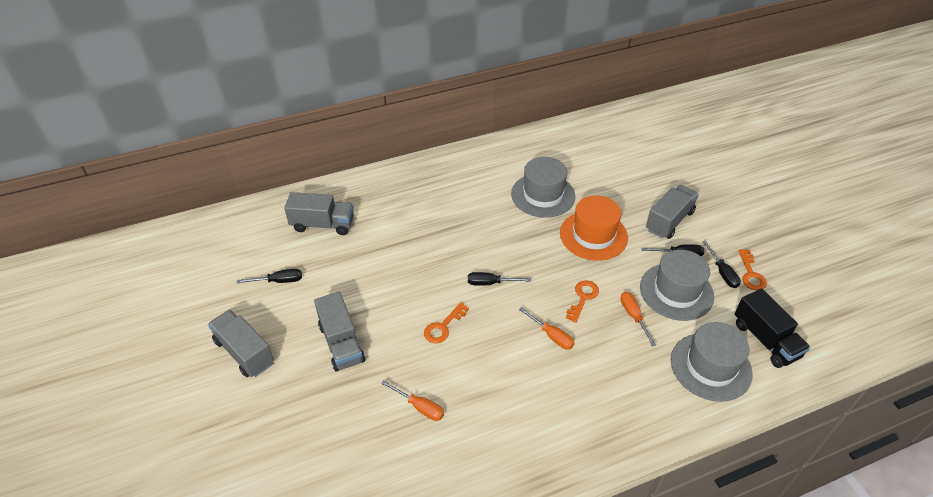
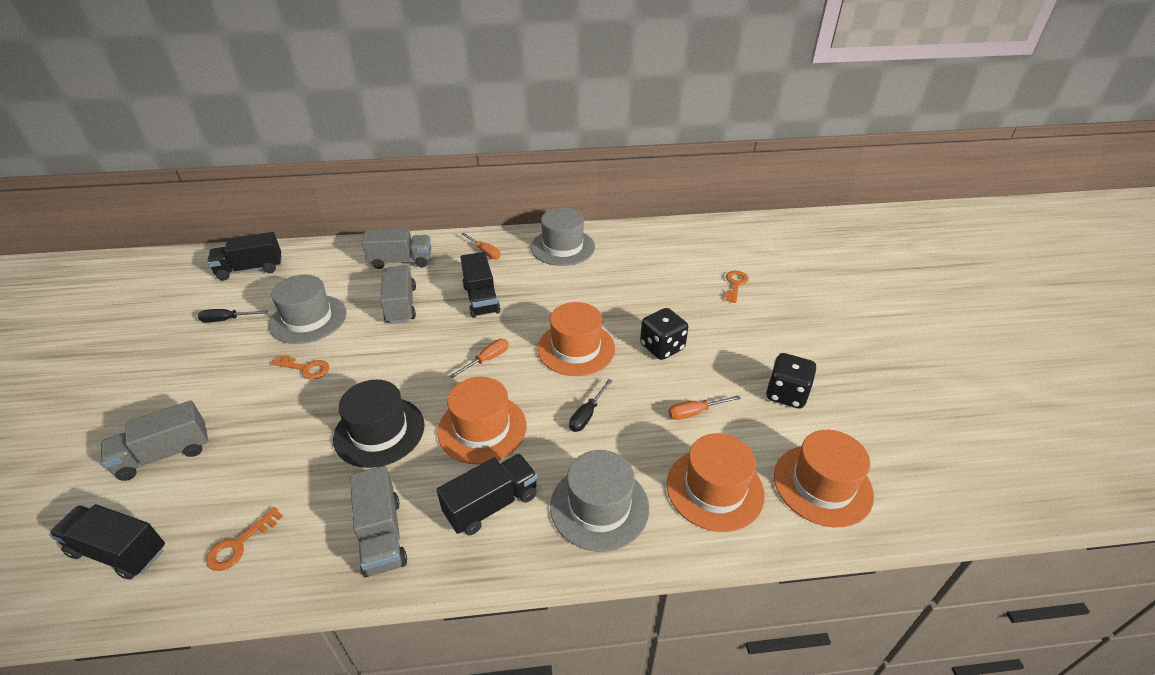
black dice: none = 0 -> [640,308,688,360] [766,353,816,409] = 2
black hat: none = 0 -> [333,380,425,468] = 1
black screwdriver: [237,269,302,283] [468,272,531,286] [642,244,704,256] [702,241,741,288] = 4 -> [198,309,268,322] [569,379,612,432] = 2
black truck: [734,289,811,368] = 1 -> [49,504,165,580] [207,232,282,280] [437,454,538,536] [461,252,501,318] = 4
orange hat: [560,196,628,261] = 1 -> [437,377,527,465] [537,302,615,376] [666,433,765,532] [774,430,874,527] = 4

